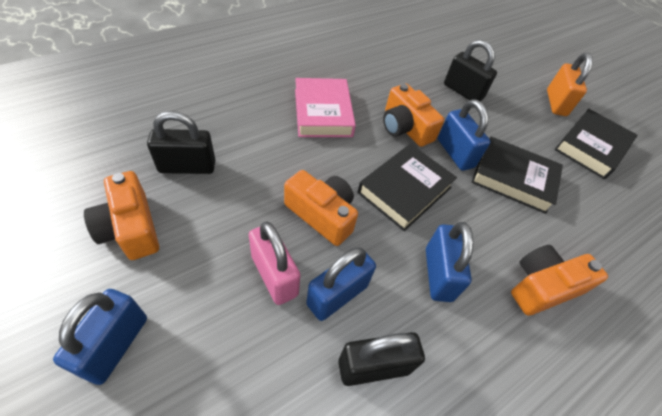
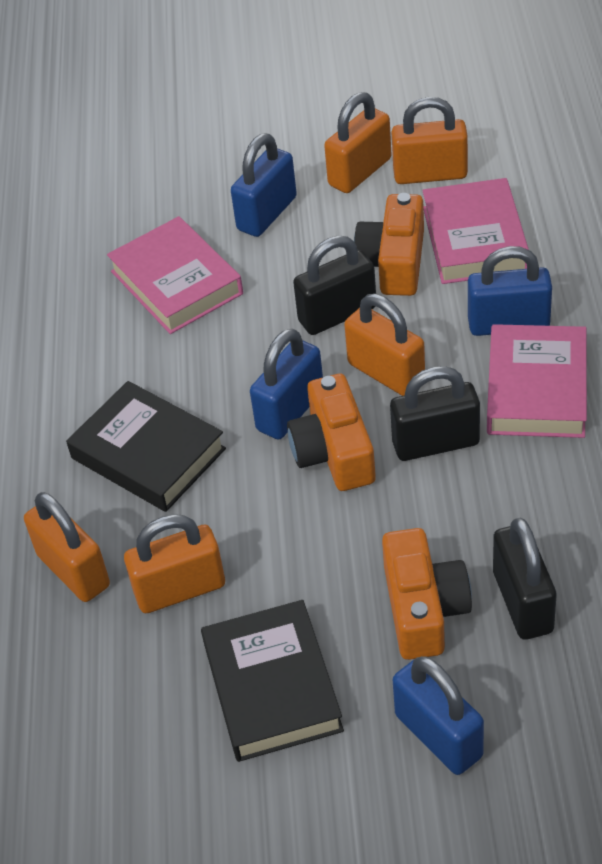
black book: [357,144,457,231] [471,137,563,214] [555,109,637,179] = 3 -> [66,381,226,512] [201,600,344,762] = 2
orange camera: [84,171,159,260] [284,170,358,246] [383,83,444,147] [511,245,608,316] = 4 -> [287,374,376,491] [354,193,424,296] [382,528,472,660] = 3
orange padlock: [547,53,593,116] = 1 -> [24,492,110,602] [124,514,225,613] [324,92,391,193] [344,294,425,396] [391,97,468,184] = 5
pink book: [295,78,356,137] = 1 -> [107,216,243,334] [422,178,529,284] [487,324,587,438] = 3
pink padlock: [248,222,300,305] = 1 -> none = 0

